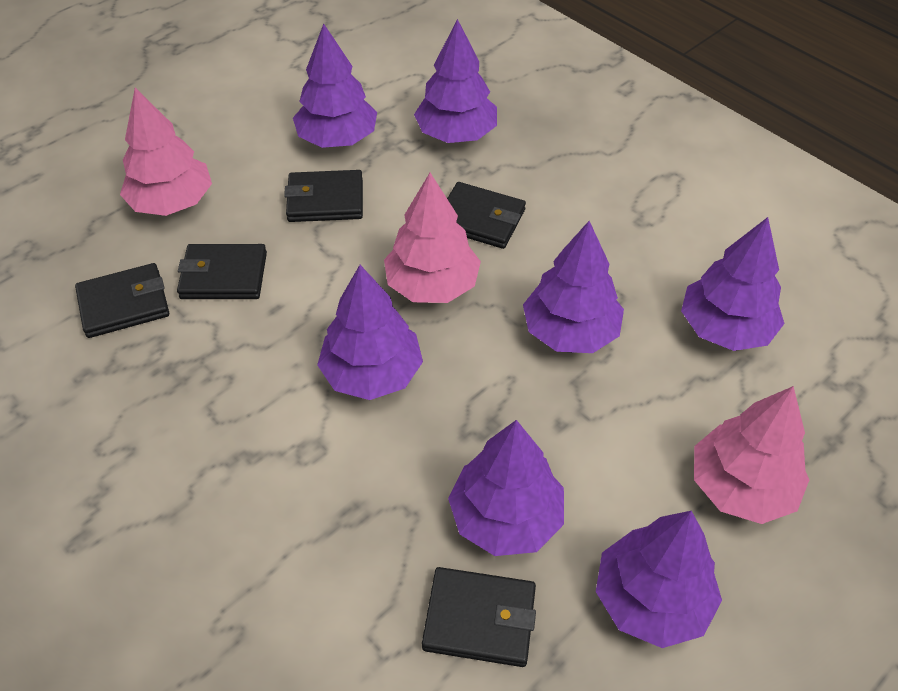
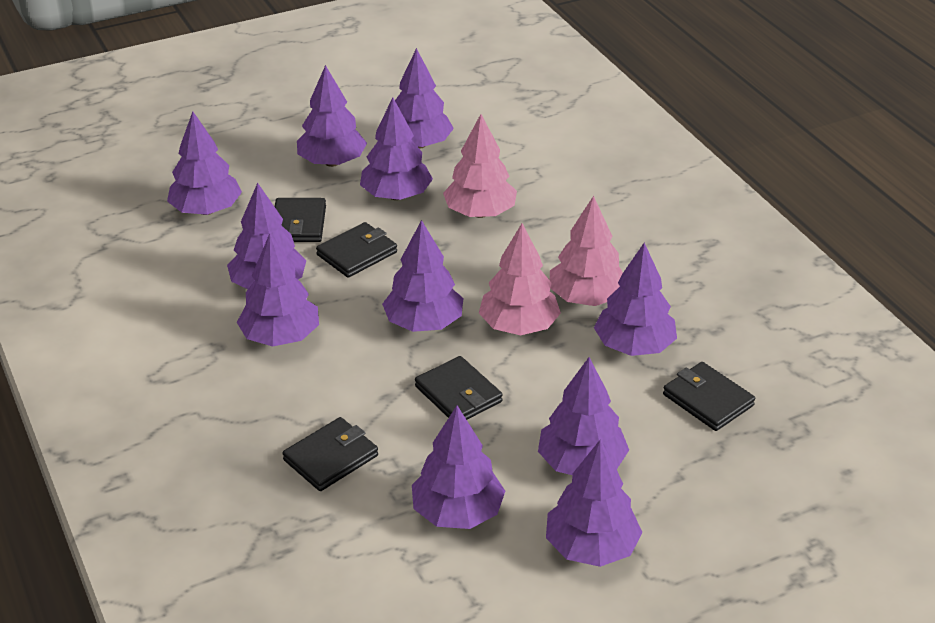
purple tree: [293,24,377,148] [317,265,423,400] [414,19,497,143] [448,420,564,556] [523,221,624,353] [596,511,722,648] [681,217,785,351] = 7 -> [167,112,242,215] [227,183,307,289] [237,233,319,347] [297,65,367,167] [360,97,433,200] [382,220,463,332] [395,48,454,149] [412,405,505,529] [538,357,629,475] [546,440,643,567] [594,243,677,356] = 11

